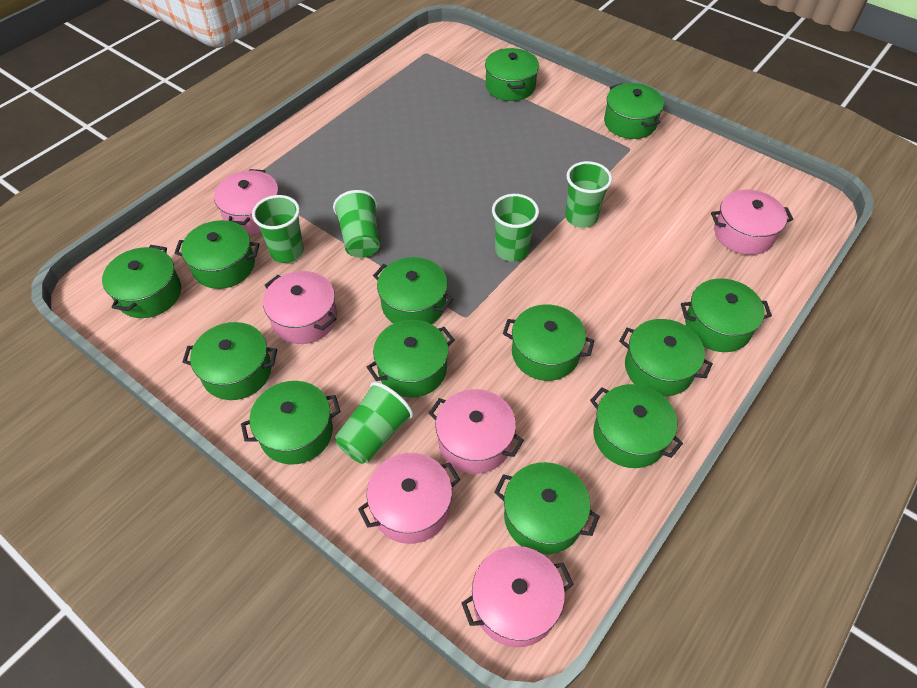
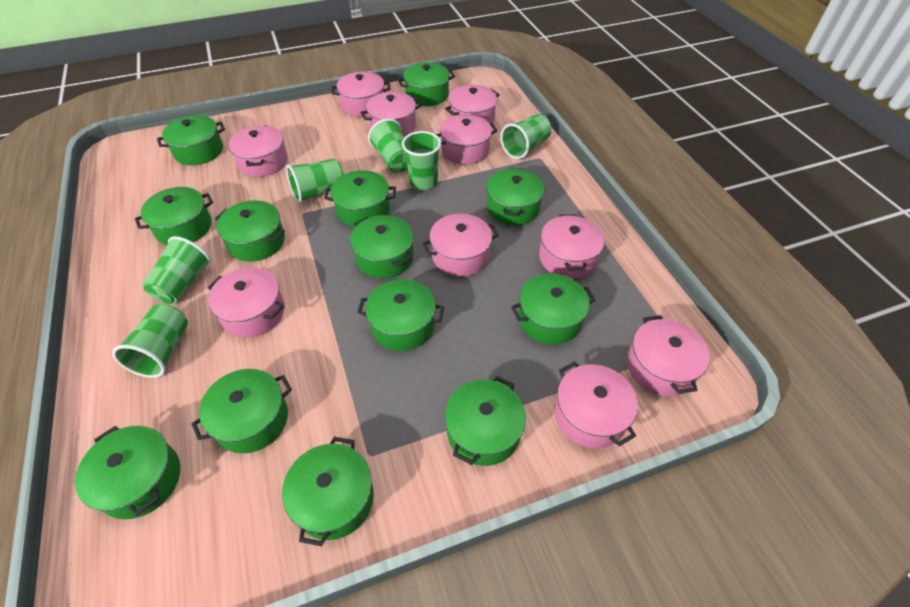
green cup: [252,195,304,263] [333,190,380,258] [335,382,414,464] [492,194,539,262] [565,161,612,228] = 5 -> [112,304,188,378] [142,236,211,304] [286,159,344,203] [368,119,408,173] [402,131,441,190] [500,114,551,159] = 6
pink pot: [214,169,279,234] [263,271,337,344] [358,453,460,544] [428,389,524,474] [462,546,574,647] [711,190,793,255] = 6 -> [208,267,284,338] [229,125,288,177] [332,72,390,117] [360,91,422,137] [422,214,499,276] [436,114,498,164] [445,85,500,123] [539,214,605,279] [554,362,638,448] [627,315,710,396] = 10

